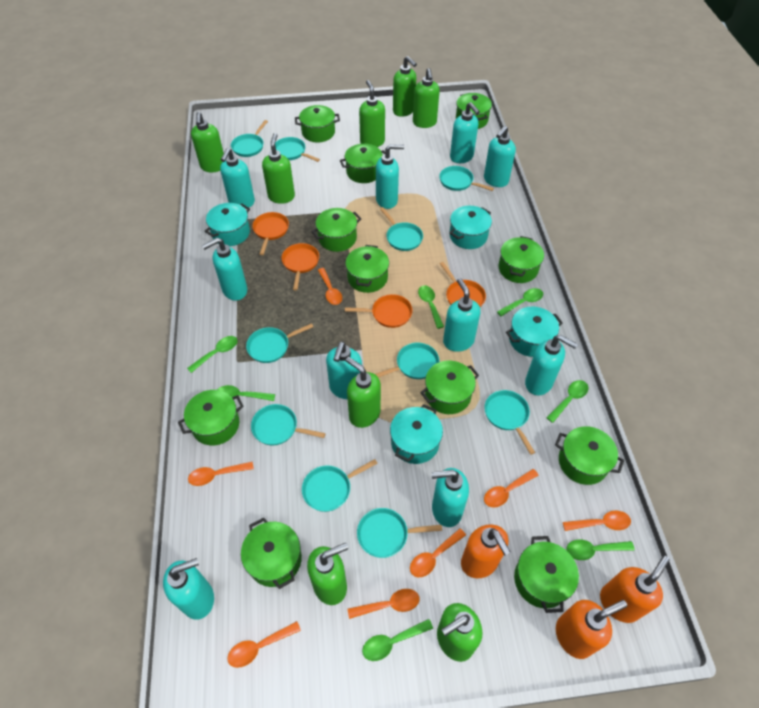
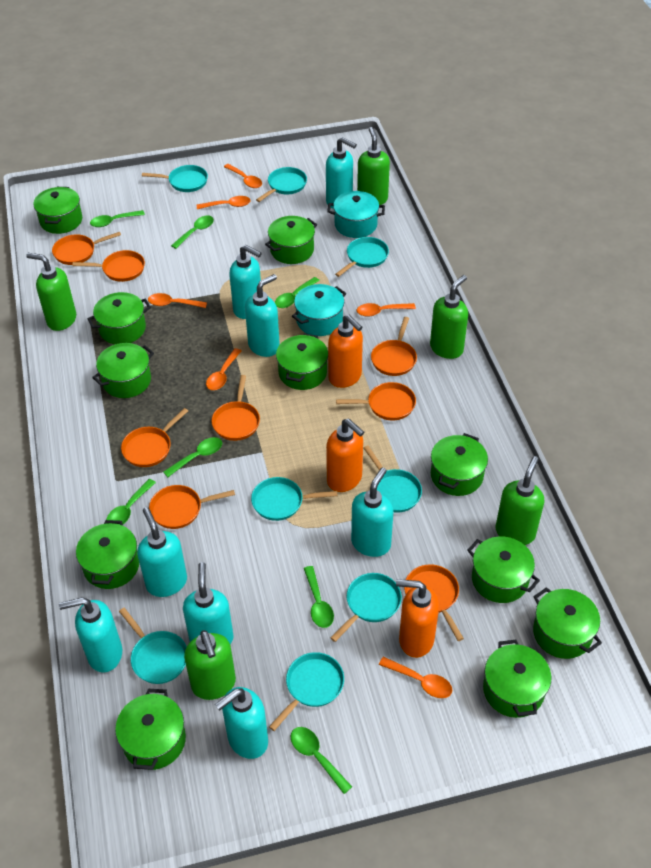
green soap dispenser: [191,112,224,172] [262,133,295,204] [307,543,348,605] [346,357,381,428] [359,80,385,147] [393,56,417,117] [413,68,440,128] [437,603,482,662] = 8 -> [26,253,76,331] [184,630,236,700] [357,127,390,205] [430,275,468,359] [495,456,544,545] = 5
orange pan: [252,212,289,255] [281,243,319,290] [345,294,412,328] [440,262,486,307] = 4 -> [52,232,121,265] [72,250,145,282] [121,408,188,467] [149,485,235,529] [211,375,260,441] [336,382,416,420] [371,317,417,376] [404,564,464,641] = 8
orange spoon: [188,462,254,486] [227,621,301,668] [318,268,342,305] [348,589,420,619] [410,528,466,577] [484,469,539,507] [563,511,631,531] = 7 -> [148,293,207,308] [197,196,251,209] [206,348,241,390] [224,164,262,188] [357,303,416,317] [379,657,452,698] = 6
turquoise pan: [231,120,268,157] [246,323,313,363] [251,404,326,445] [275,137,320,162] [302,459,378,512] [357,508,442,558] [375,343,439,379] [380,207,423,251] [439,166,494,191] [485,390,535,455] = 10 -> [119,608,187,684] [142,165,208,192] [251,477,337,521] [256,167,307,202] [269,652,344,731] [331,573,402,642] [335,237,389,277] [364,446,422,513] = 8
turquoise pot: [204,203,250,246] [390,404,443,464] [449,206,492,249] [506,307,563,357] = 4 -> [292,284,346,336] [327,191,385,238] = 2
turquoise soap dispenser: [163,558,214,620] [202,238,247,301] [220,148,255,208] [326,341,362,399] [376,144,404,209] [431,468,469,527] [443,278,480,352] [450,102,480,163] [484,126,516,187] [525,335,578,396] = 10 -> [59,597,122,672] [137,507,187,597] [183,562,234,644] [215,687,268,759] [229,245,261,319] [245,274,280,357] [326,137,357,209] [351,467,393,557] = 8

